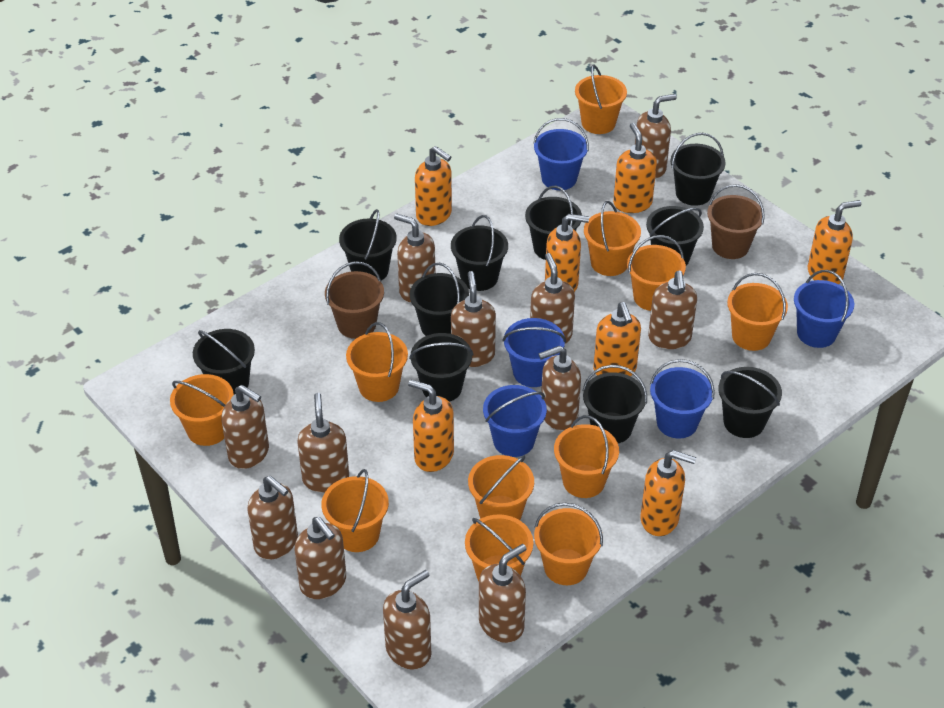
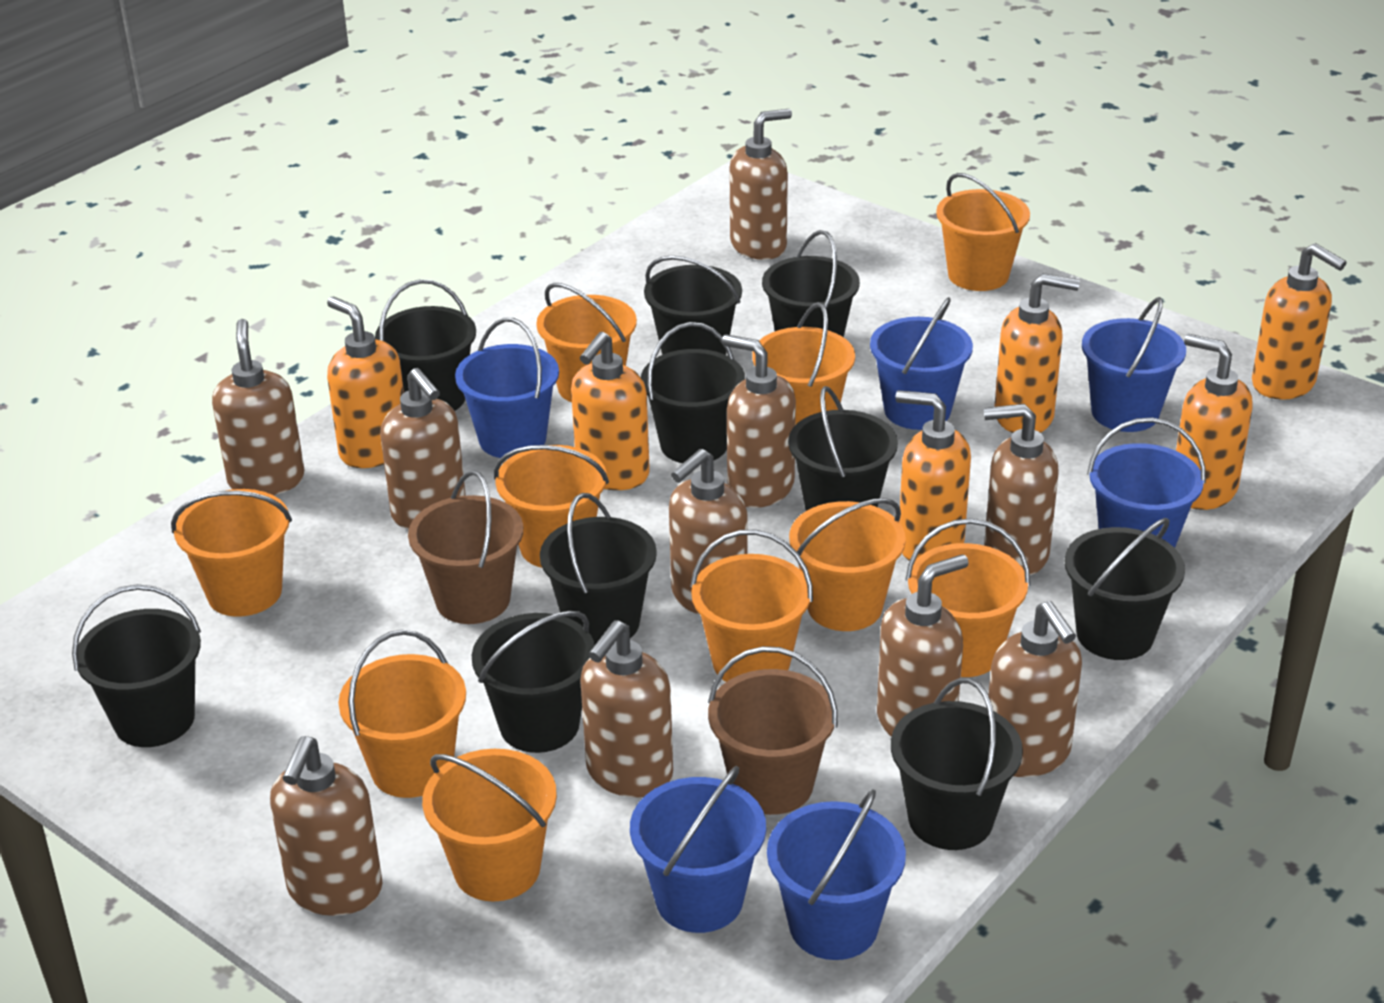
blue bucket: [483,385,547,457] [503,318,566,387] [533,118,589,190] [650,359,715,439] [794,270,854,348] = 5 -> [455,318,559,459] [630,766,766,933] [767,789,906,960] [870,297,973,430] [1082,297,1186,432] [1087,417,1206,548] = 6
brown soap dispenser: [221,385,269,469] [247,476,298,559] [294,517,346,599] [297,393,349,492] [383,570,431,669] [394,213,435,302] [451,271,496,367] [479,544,526,643] [530,253,575,344] [539,346,581,430] [635,94,677,178] [648,271,697,349] = 12 -> [212,319,304,495] [270,736,382,916] [380,368,466,529] [580,620,673,797] [669,449,748,615] [722,334,796,508] [730,109,792,260] [877,554,969,737] [984,404,1058,575] [988,601,1082,777] = 10
orange bucket: [170,374,234,446] [321,469,389,552] [346,322,408,402] [465,514,533,581] [468,455,534,520] [534,503,603,585] [554,415,619,498] [575,64,627,134] [584,201,641,276] [627,235,686,311] [727,273,788,351] = 11 -> [171,489,292,617] [338,629,466,798] [422,749,557,901] [494,445,609,568] [536,283,637,402] [690,530,813,682] [752,302,855,425] [789,498,906,631] [905,518,1030,677] [936,173,1030,291] = 10
orange soap dispenser: [408,380,454,472] [415,146,452,226] [545,214,589,292] [593,302,641,376] [613,123,657,213] [640,450,696,536] [808,200,862,284] = 7 -> [327,297,404,468] [571,332,650,490] [895,390,971,561] [994,273,1080,433] [1176,334,1252,510] [1252,243,1347,400] = 6

